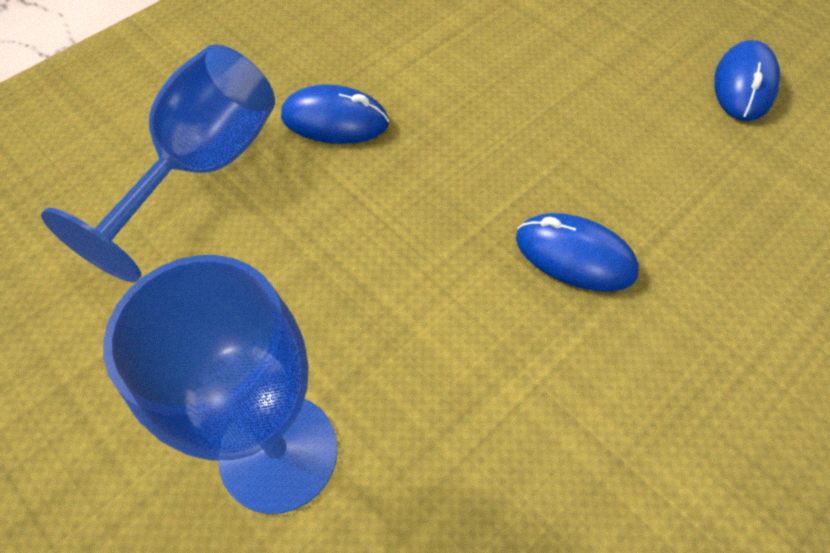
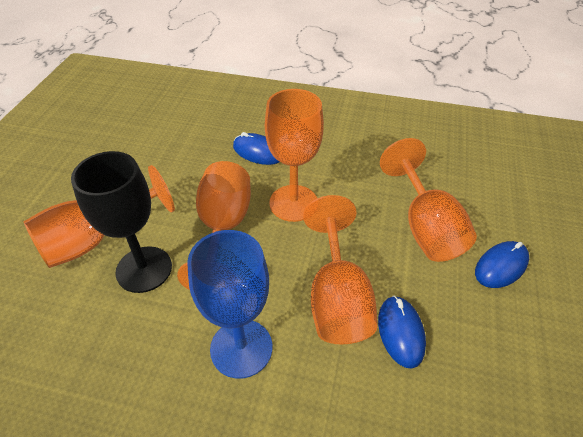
black goblet: none = 0 -> [71,151,172,293] = 1
blue goblet: [41,44,275,282] [103,255,338,514] = 2 -> [187,230,273,379] = 1
orange goblet: none = 0 -> [24,165,175,268] [177,161,251,290] [265,89,324,222] [303,195,377,344] [380,138,477,262] = 5

